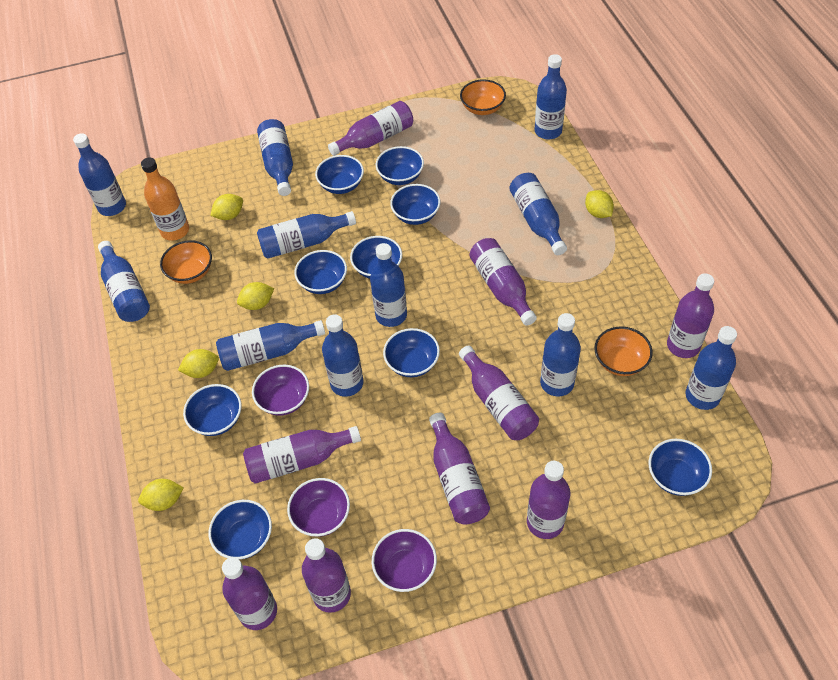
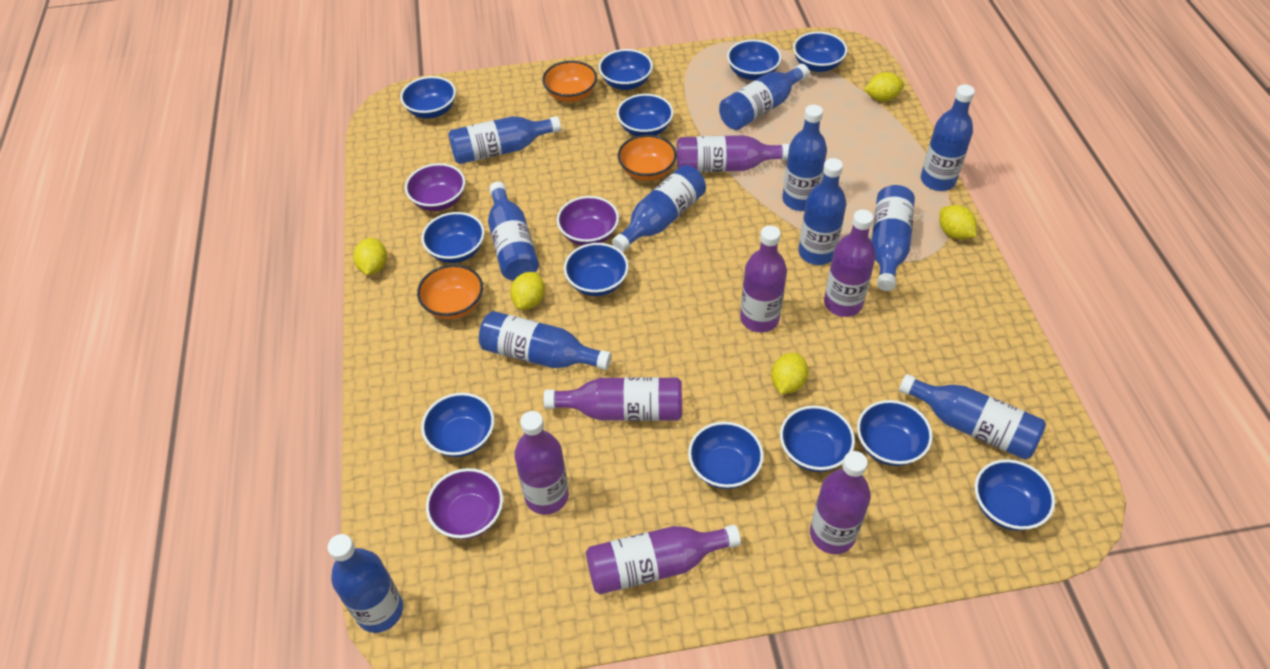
blue bowl: [183,384,242,436] [209,500,272,560] [294,250,347,294] [315,155,364,194] [350,236,402,279] [376,146,424,185] [383,328,440,377] [390,184,440,225] [648,439,712,496] = 9 -> [400,76,456,118] [421,212,485,263] [421,393,494,457] [564,243,629,296] [598,49,653,90] [617,94,674,136] [688,422,764,489] [727,39,781,80] [780,406,855,472] [793,32,847,72] [857,400,933,466] [975,459,1055,531] = 12
orange bottle: [141,158,189,241] = 1 -> none = 0
purple bottle: [222,557,277,630] [243,426,361,484] [302,538,351,613] [328,101,413,156] [429,413,490,525] [459,345,539,440] [469,238,537,326] [527,461,571,539] [667,273,714,358] = 9 -> [514,411,569,515] [544,377,682,421] [586,525,741,594] [677,135,790,172] [740,225,787,333] [810,451,871,554] [824,210,876,317] = 7

